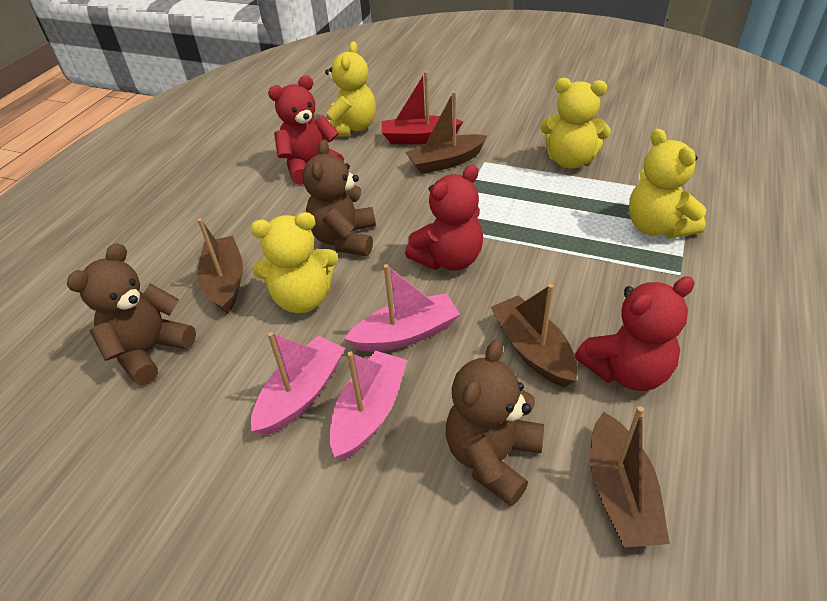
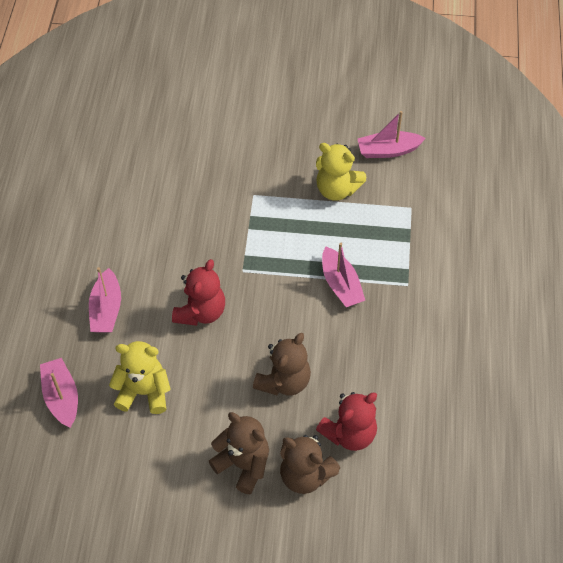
brown boat: [197,218,243,314] [405,91,487,174] [491,284,578,387] [590,406,670,547] = 4 -> none = 0
pink boat: [251,332,345,436] [330,351,407,460] [344,264,460,352] = 3 -> [40,358,78,428] [89,267,121,333] [322,243,365,307] [358,111,426,158] = 4
red boat: [382,71,463,144] = 1 -> none = 0
red teddy bear: [268,75,344,185] [405,165,483,271] [575,276,695,391] = 3 -> [172,259,225,326] [316,392,377,451] = 2
yellow teddy bear: [251,212,338,313] [325,41,376,137] [540,78,611,168] [629,129,706,238] = 4 -> [109,341,171,414] [316,143,367,201] = 2

